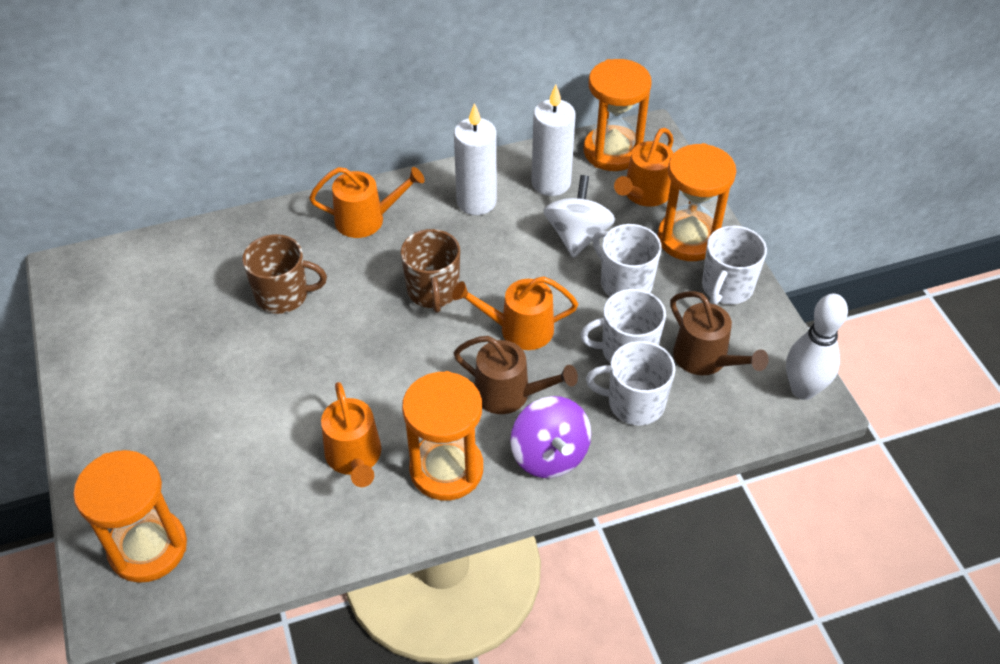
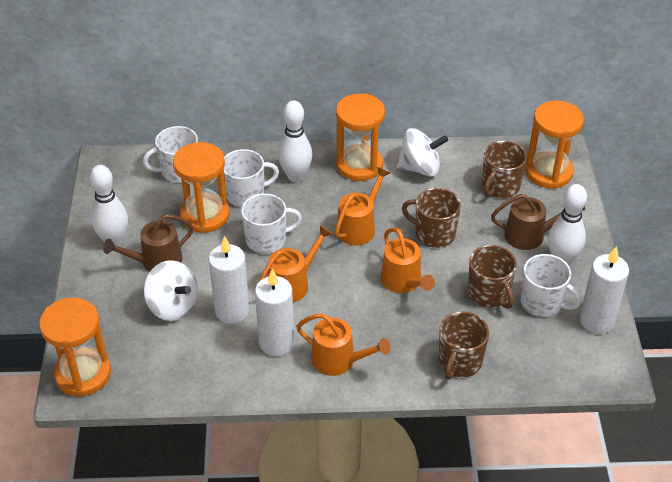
brown mug: [242,234,327,314] [401,229,460,313] = 2 -> [402,188,461,248] [439,311,489,380] [468,245,517,309] [482,141,527,198] = 4
purple spinning top: [511,396,591,478] = 1 -> none = 0
white bowling pin: [786,294,848,400] = 1 -> [90,165,128,246] [278,100,312,182] [548,184,587,265] = 3
white candle: [454,103,497,215] [532,85,576,196] = 2 -> [209,236,249,324] [255,269,294,356] [580,246,629,334] = 3
white spinning top: [543,175,616,258] = 1 -> [144,260,198,321] [396,128,448,177] = 2

